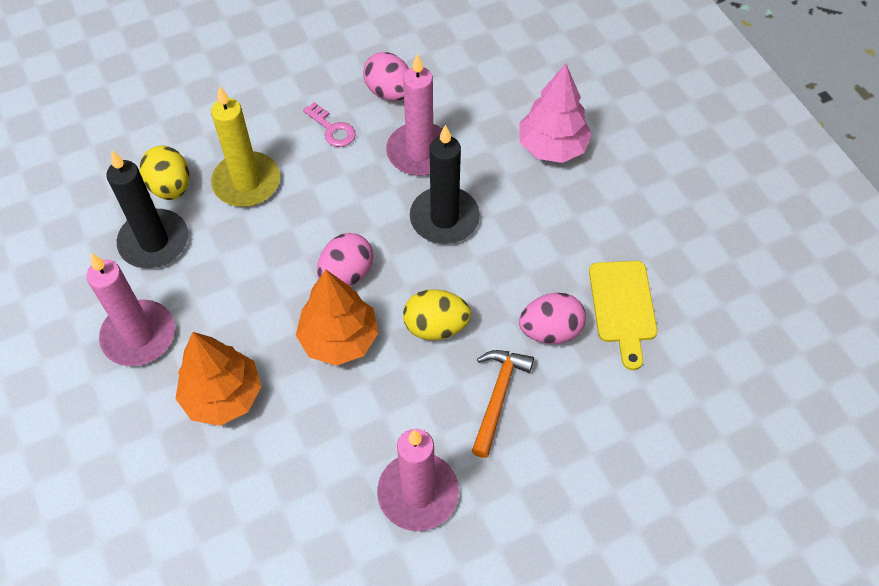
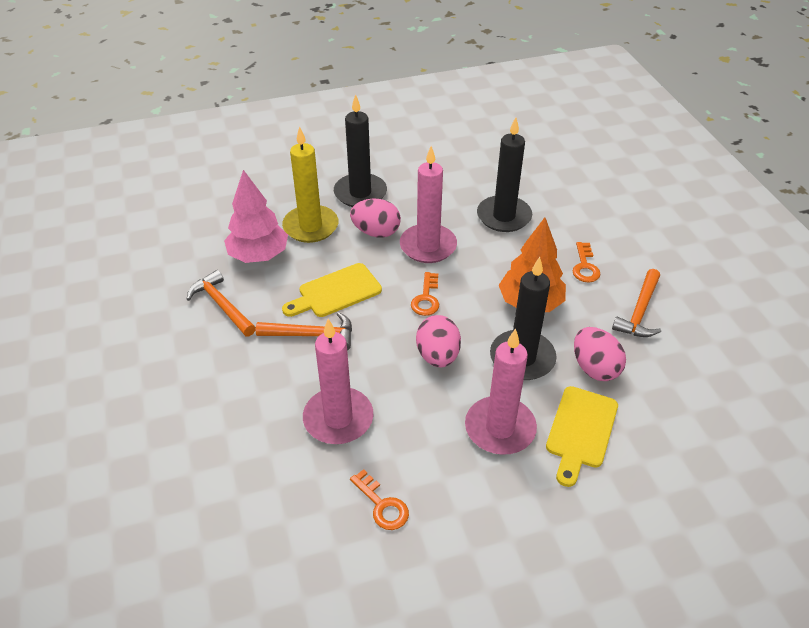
black candle: [106,151,188,268] [410,125,480,244] = 2 -> [334,94,387,207] [477,117,532,232] [490,257,557,380] = 3
orange hammer: [471,350,534,458] = 1 -> [187,270,256,336] [256,312,352,350] [612,269,661,337] = 3
orange key: none = 0 -> [350,469,409,530] [411,272,439,316] [573,242,600,283] = 3
orange tree: [175,332,261,426] [296,270,378,366] = 2 -> [499,217,566,312] = 1
pink key: [303,102,356,147] = 1 -> none = 0
yellow cutting board: [589,261,657,370] = 1 -> [282,263,382,317] [546,386,618,487] = 2
yellow egg: [140,146,189,200] [403,289,471,340] = 2 -> none = 0

